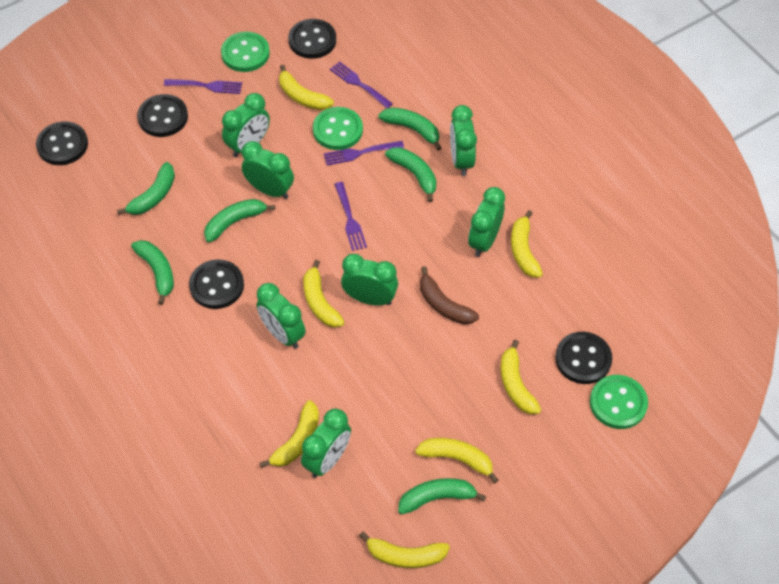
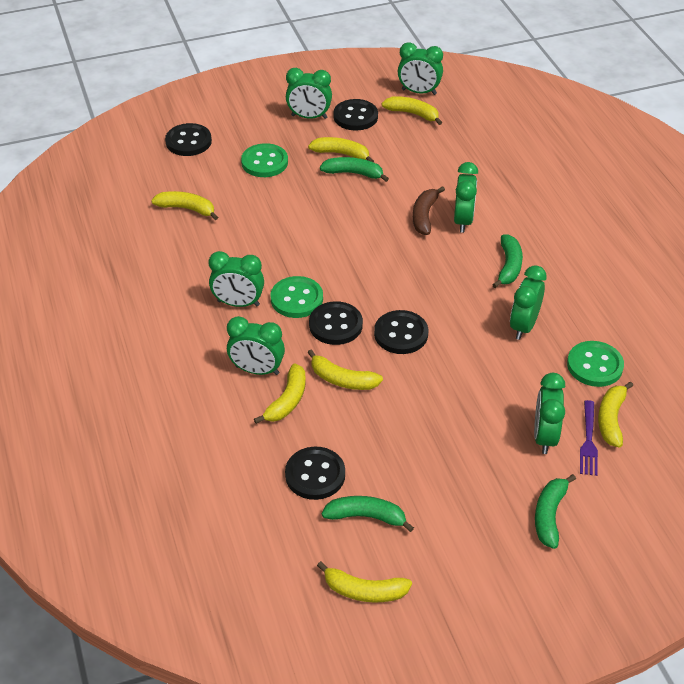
green banana: [117,162,175,215] [131,240,174,305] [204,199,275,243] [379,107,441,150] [385,147,436,202] [398,478,486,515] = 6 -> [320,157,389,182] [322,496,414,532] [492,235,523,288] [535,474,576,549] = 4
purple fork: [164,79,242,94] [323,141,404,165] [330,61,393,108] [334,182,367,251] = 4 -> [580,400,598,476] = 1

